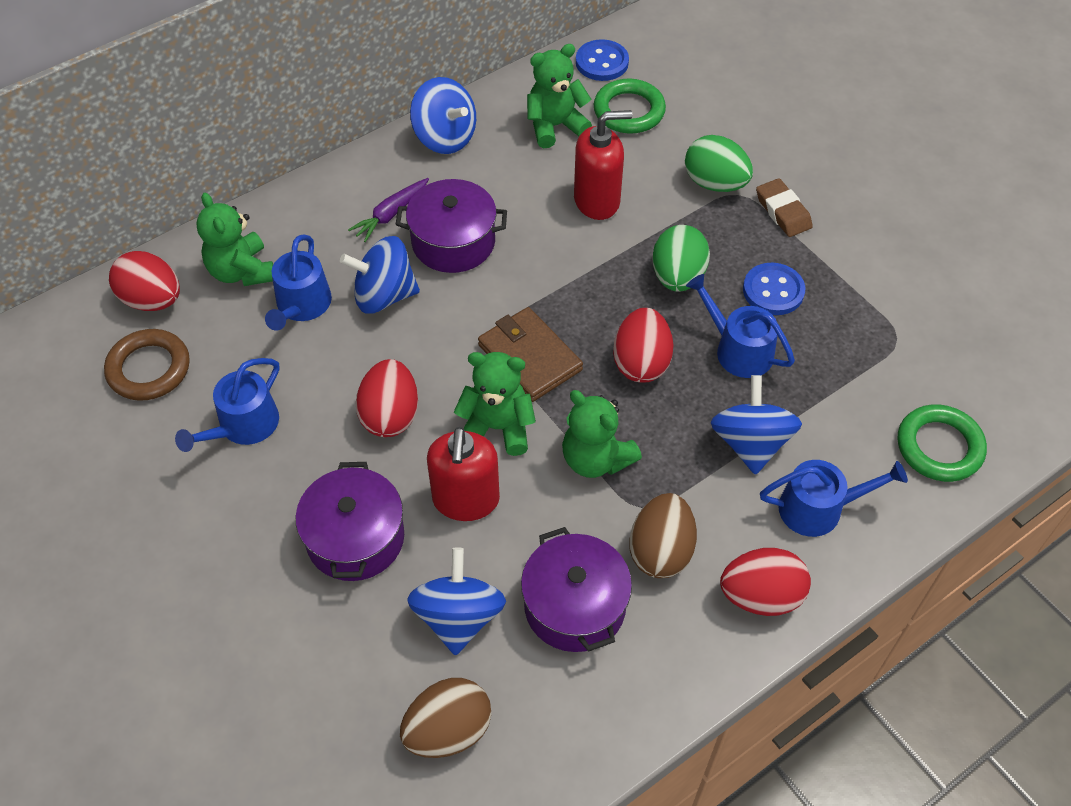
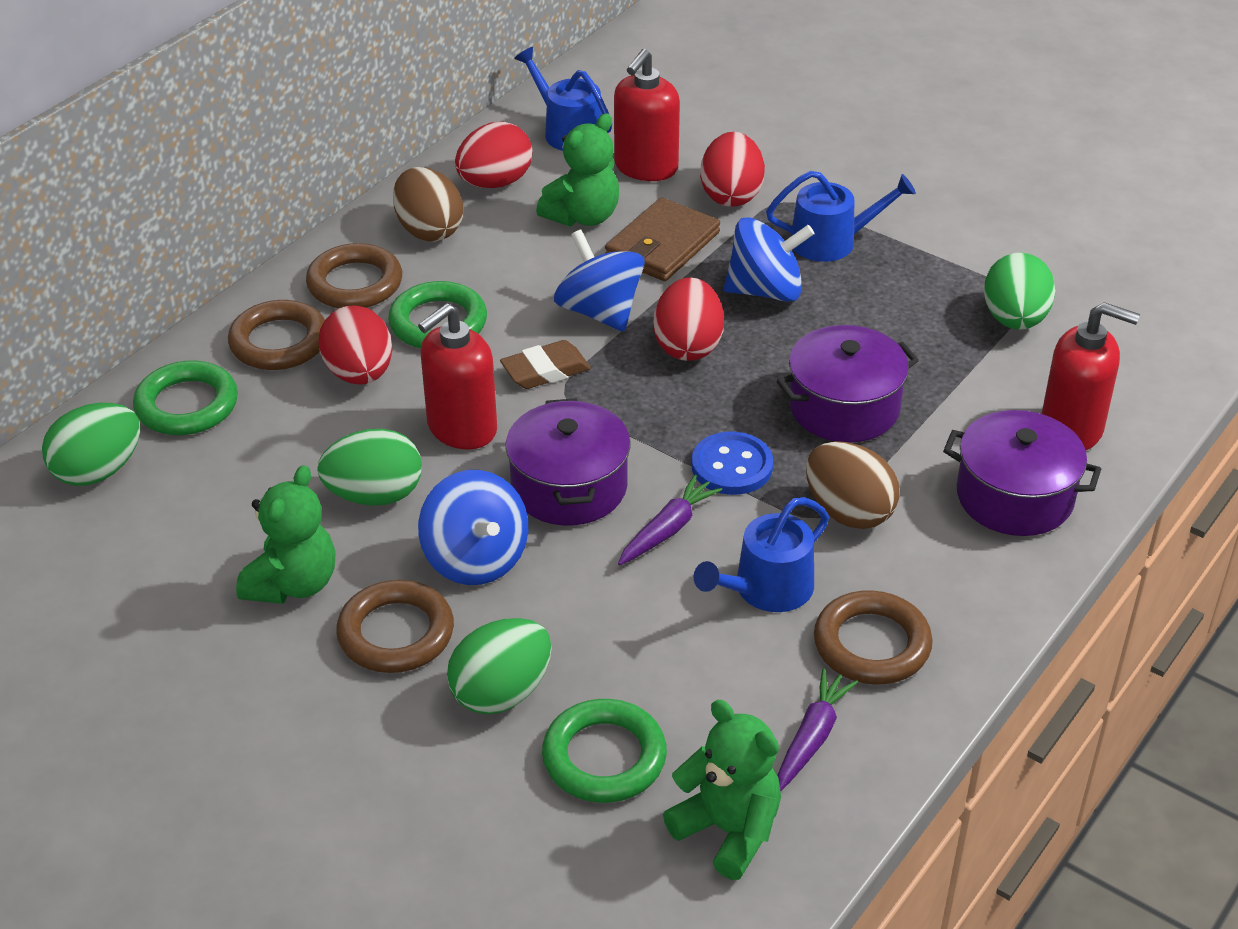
blue button: [576,39,629,81] [743,263,805,315] = 2 -> [691,432,773,495] = 1
blue spinning top: [340,236,420,313] [407,547,506,656] [410,77,476,154] [711,375,802,475] = 4 -> [418,470,528,585] [554,230,645,332] [724,217,815,302] = 3
blue watering can: [175,358,280,452] [265,234,332,331] [686,274,795,378] [760,460,908,537] = 4 -> [514,47,612,151] [694,497,829,612] [766,171,916,262] = 3
brown ring: [104,329,190,401] = 1 -> [228,300,325,370] [306,243,402,308] [336,580,454,673] [814,590,933,684] = 4
green egg: [652,225,710,292] [685,135,753,192] = 2 -> [42,403,140,486] [317,429,422,506] [447,618,552,714] [984,253,1055,330] = 4
green ring: [594,79,666,134] [898,405,987,482] = 2 -> [133,360,238,435] [388,281,487,348] [542,699,667,803] = 3
green teddy bear: [196,193,273,286] [454,352,536,456] [527,44,592,148] [562,390,642,478] = 4 -> [236,465,336,604] [536,114,619,227] [663,700,781,880] = 3
purple carrot: [348,178,429,242] = 1 -> [618,475,722,565] [777,668,858,792] = 2
red soap dispenser: [427,427,500,521] [574,110,632,220] = 2 -> [418,303,497,450] [614,49,680,181] [1042,302,1140,450] = 3

